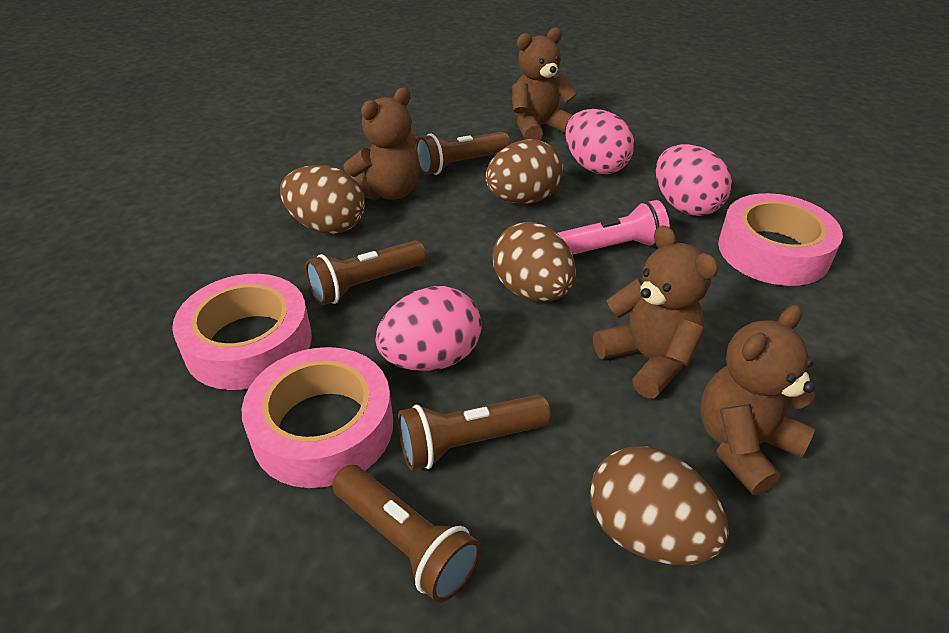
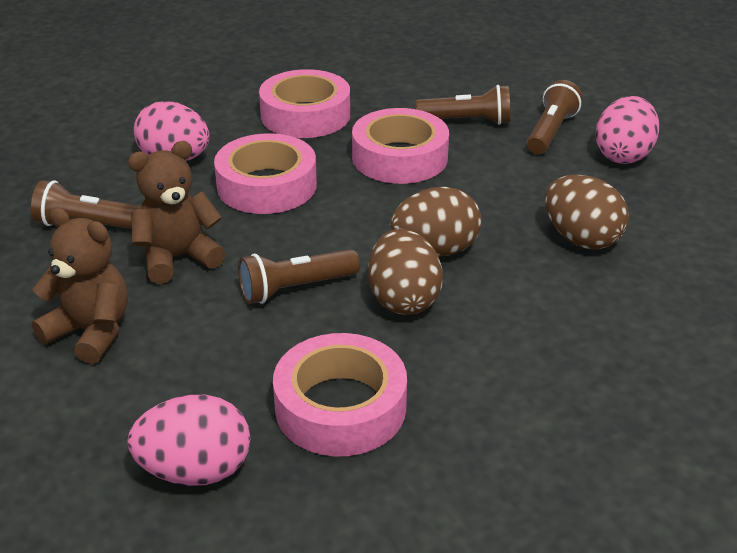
brown egg: [280,165,365,234] [485,139,563,204] [493,222,576,302] [590,447,729,565] = 4 -> [368,229,443,315] [390,187,481,256] [545,175,629,249] = 3
brown teddy bear: [344,88,420,201] [512,27,577,140] [593,225,718,398] [700,305,815,495] = 4 -> [32,207,128,364] [128,141,225,284] = 2
pink flashlight: [558,200,670,255] = 1 -> none = 0
pink tape: [172,274,312,390] [242,347,393,488] [718,193,843,286] = 3 -> [214,133,317,214] [259,69,350,138] [273,333,407,456] [352,108,449,184] = 4

